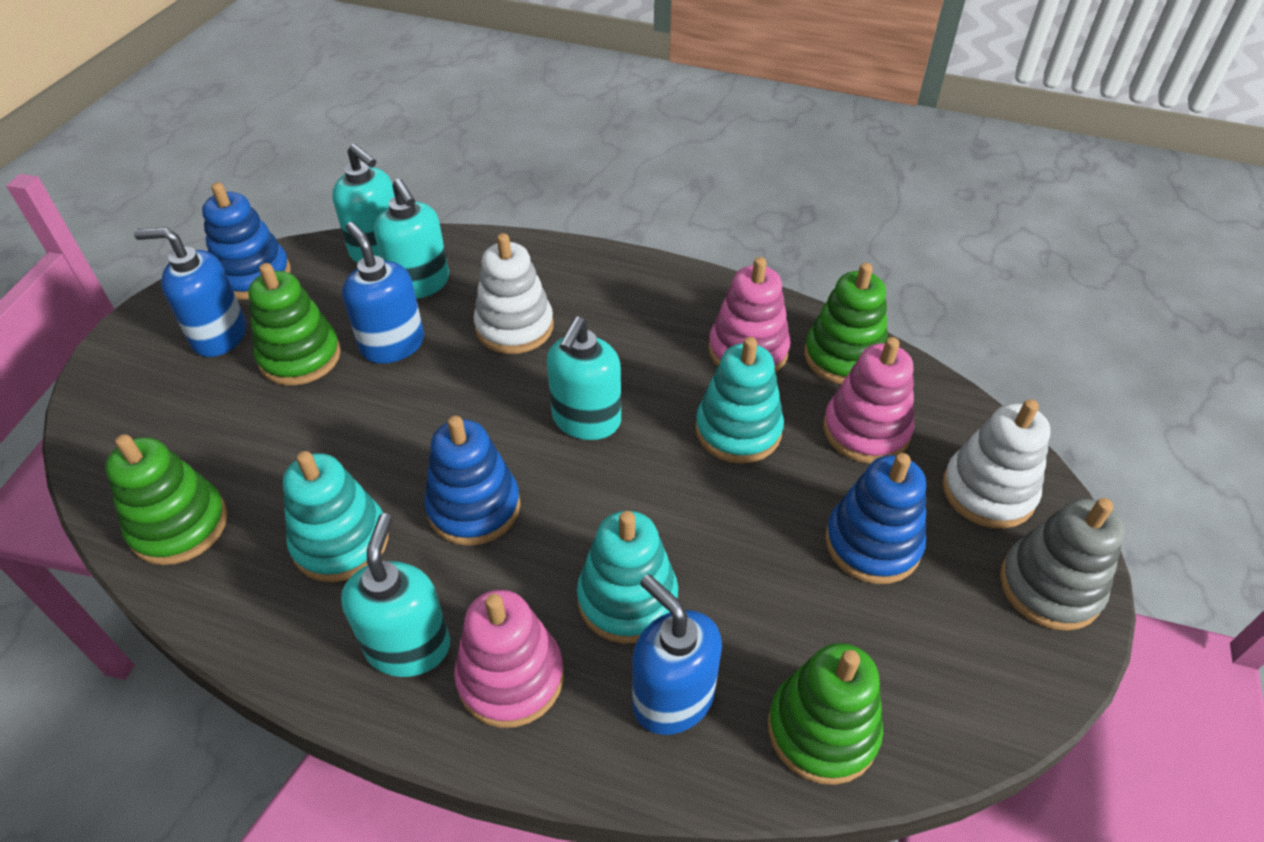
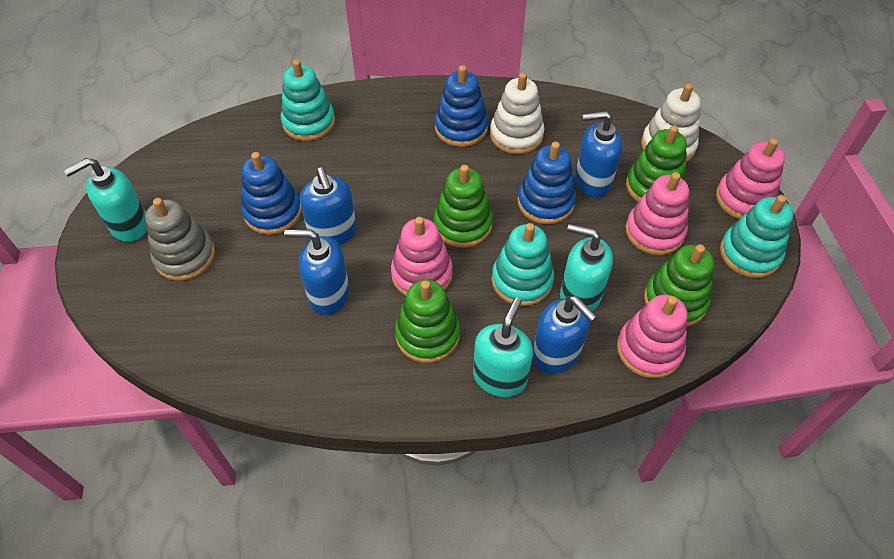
blue soap dispenser: [134,227,246,357] [342,222,424,364] [632,574,722,735] = 3 -> [284,229,350,315] [300,168,357,245] [533,296,597,374] [575,111,623,198] = 4
pink stacking toy: [454,590,564,728] [708,257,791,373] [823,337,914,464] = 3 -> [391,217,453,296] [617,295,687,378] [626,172,689,255] [716,138,785,219] = 4
turquoise soap dispenser: [332,144,395,263] [341,513,450,677] [374,179,449,299] [547,317,621,440] = 4 -> [64,158,147,242] [473,297,533,397] [560,224,613,311] = 3

